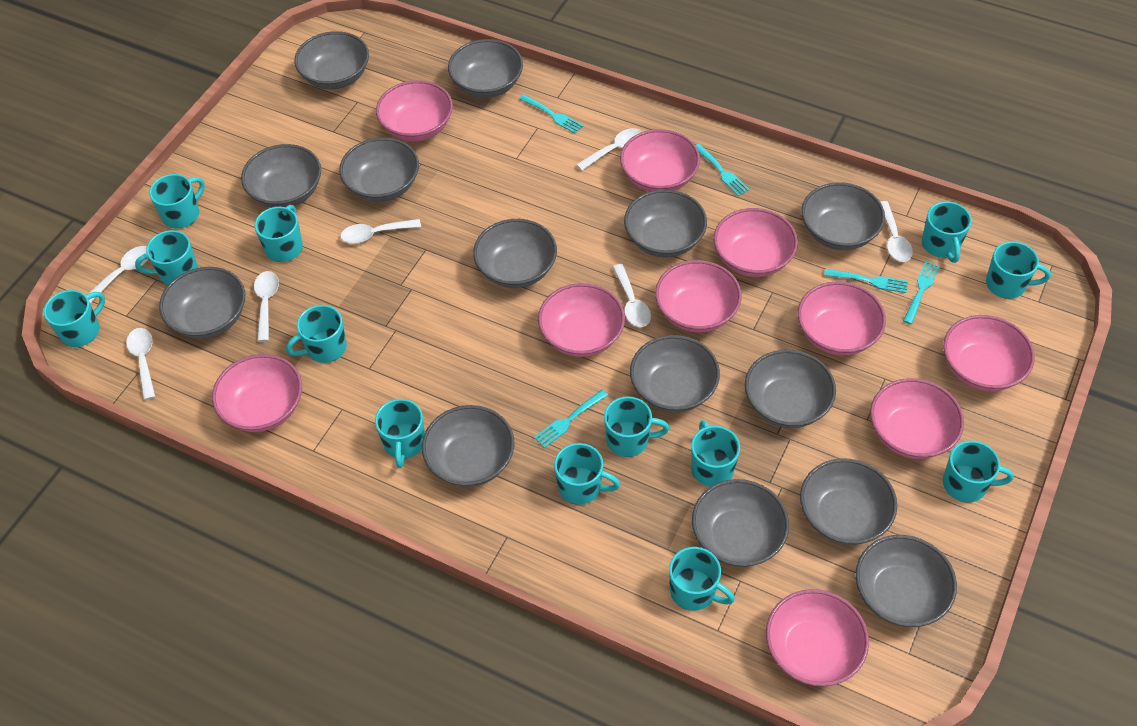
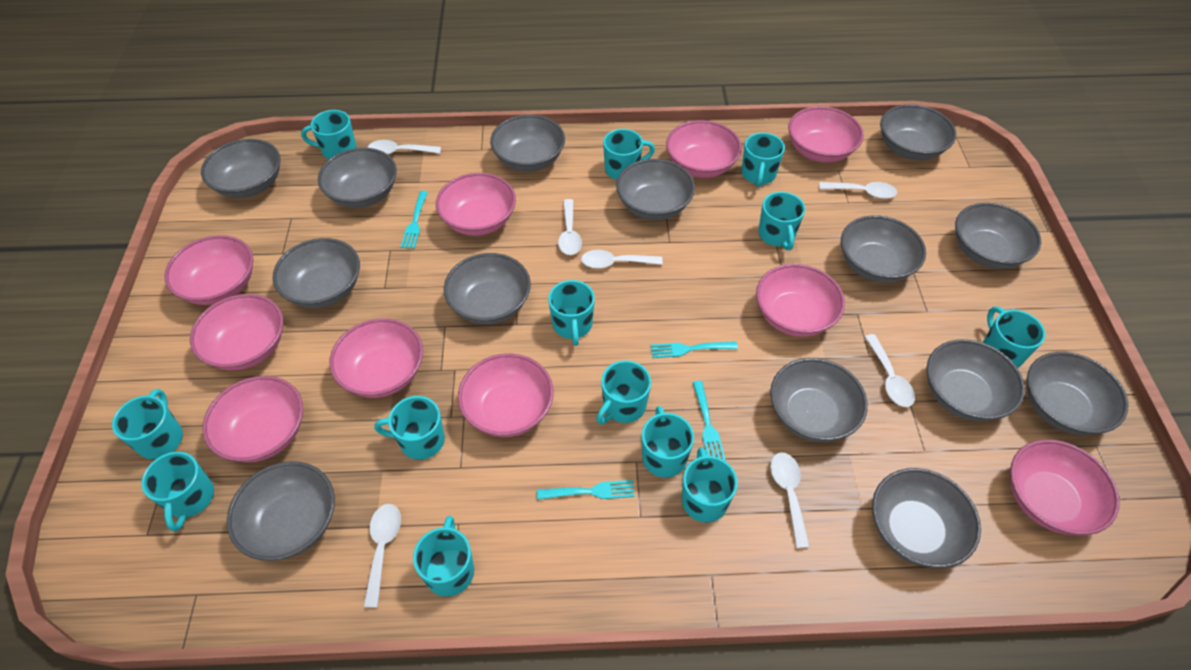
turquoise fork: [519,94,584,134] [534,389,608,448] [695,144,749,196] [824,269,908,293] [903,261,940,324] = 5 -> [401,191,428,249] [537,480,635,500] [650,341,738,358] [693,381,726,461] = 4

